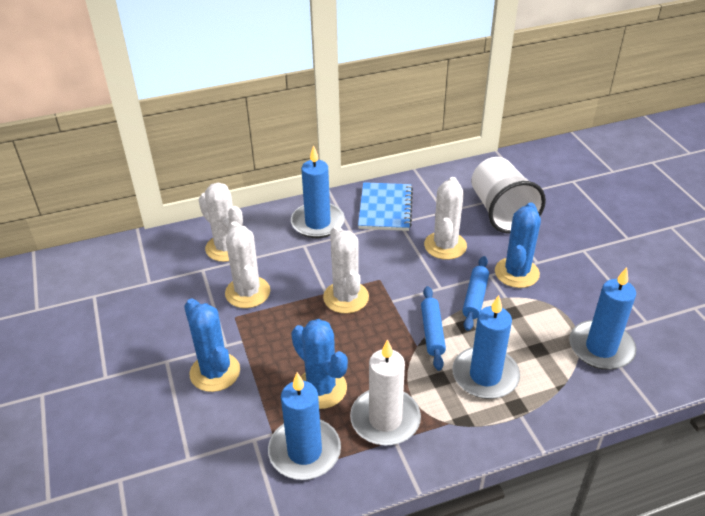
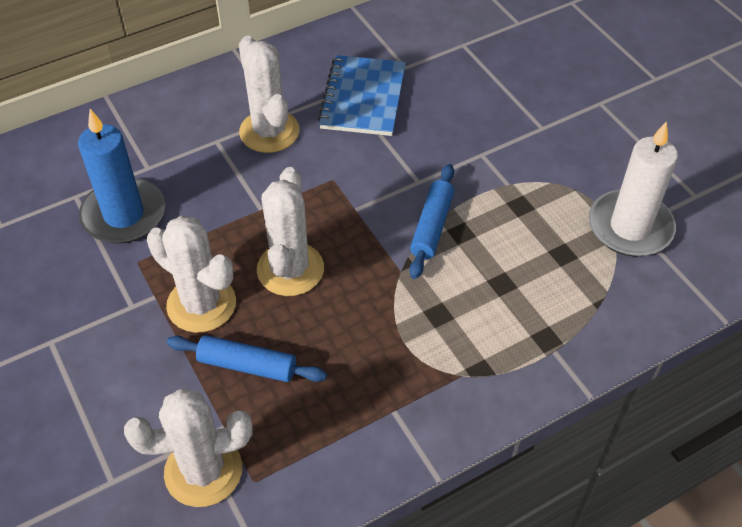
blue cactus: [184,298,240,392] [291,319,348,409] [495,202,541,288] = 3 -> none = 0
blue candle: [268,372,341,480] [291,145,345,238] [452,295,520,399] [569,267,636,370] = 4 -> [78,109,165,243] = 1
white cup: [471,157,546,233] = 1 -> none = 0

